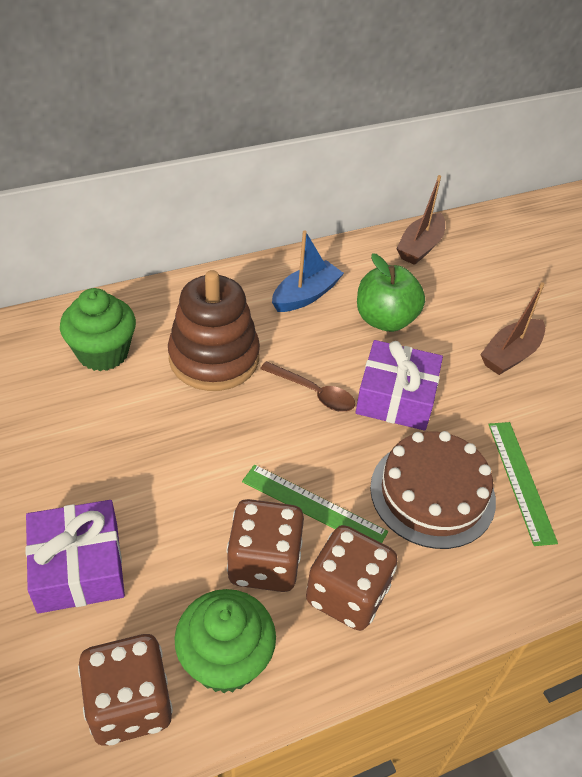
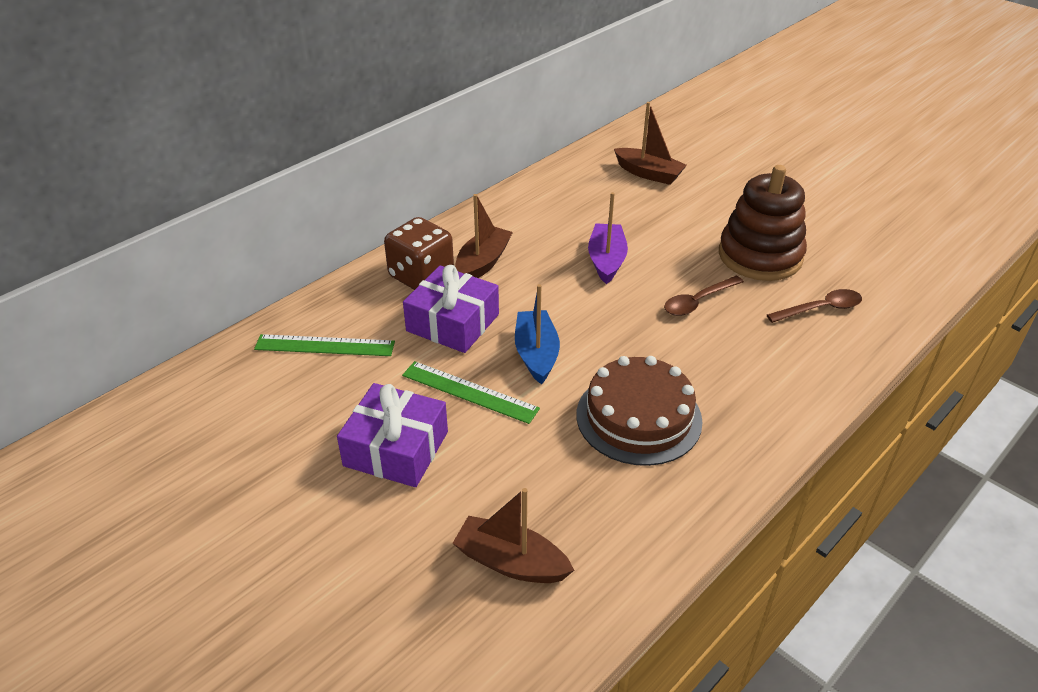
brown boat: [396,175,445,265] [480,282,545,375] = 2 -> [452,488,574,583] [455,194,513,278] [614,102,687,185] = 3
brown dice: [78,634,173,745] [226,499,304,592] [306,525,398,631] = 3 -> [384,217,454,290] = 1
brown spoon: [260,361,355,412] = 1 -> [664,276,744,316] [767,289,862,323] = 2
green apple: [357,253,425,332] = 1 -> none = 0
green cupcake: [60,288,136,371] [174,589,276,693] = 2 -> none = 0
purple boat: none = 0 -> [588,192,628,284] = 1

